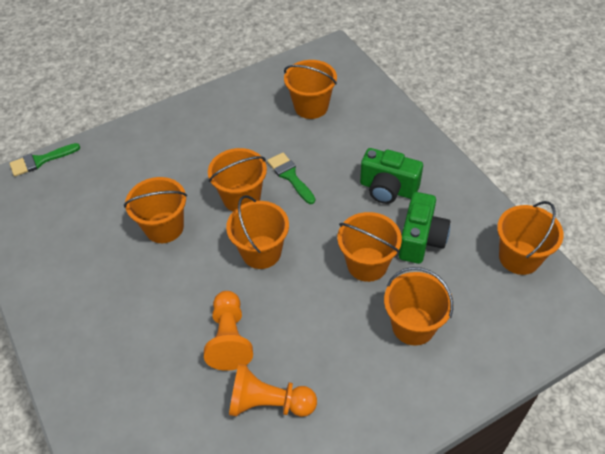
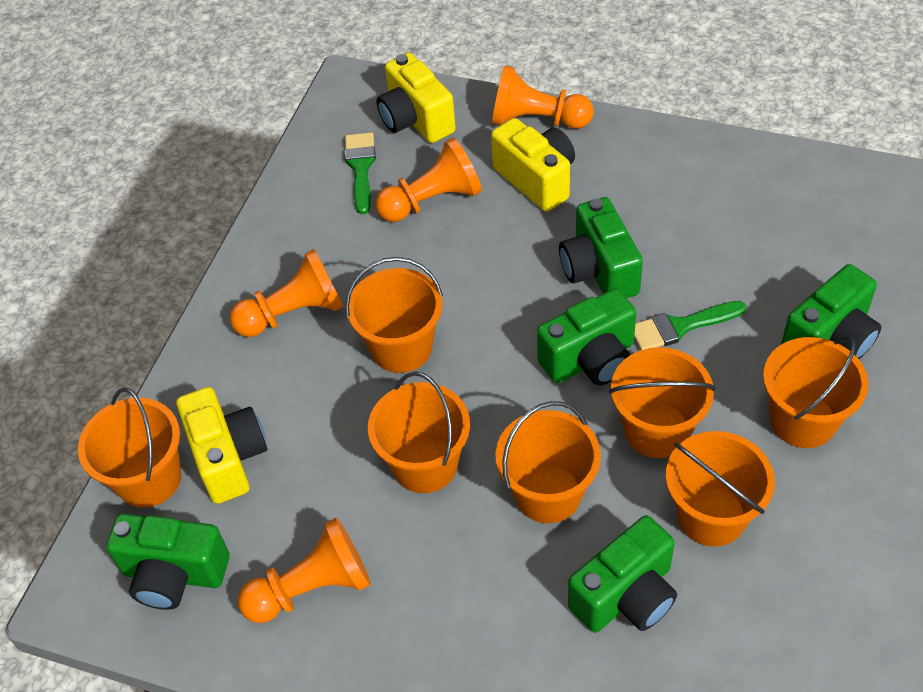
green camera: [360,148,423,204] [399,192,451,264] = 2 -> [106,514,230,610] [537,289,636,385] [559,197,643,298] [568,515,677,633] [781,264,881,359] = 5
orange pawn: [204,291,253,371] [229,364,317,417] = 2 -> [230,249,344,337] [238,517,371,623] [376,138,482,222] [492,65,594,129] = 4
yellow camera: none = 0 -> [176,387,267,504] [376,53,456,143] [491,118,575,212] = 3

